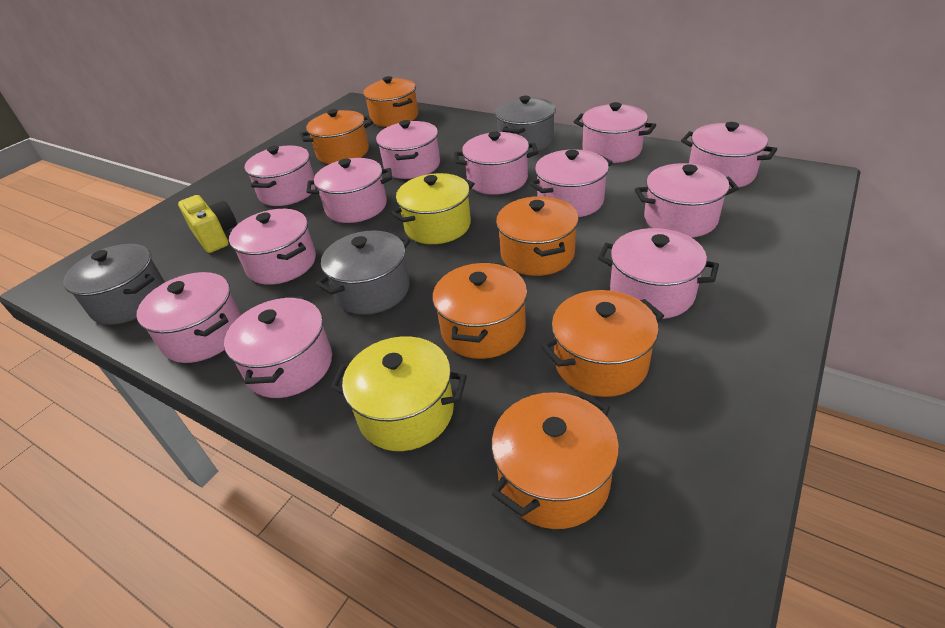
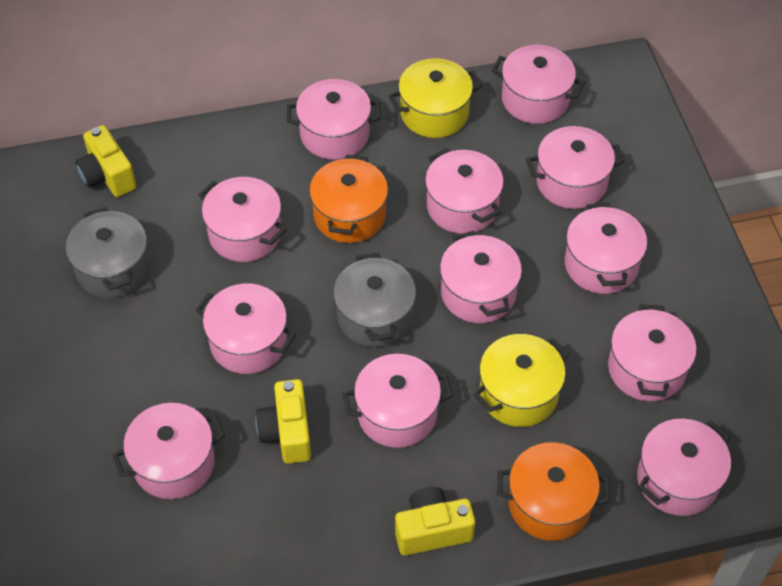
grey pot: [63,244,165,325] [315,230,411,315] [495,96,556,153] = 3 -> [66,207,150,298] [333,253,416,347] = 2
orange pot: [300,109,373,164] [363,76,418,127] [433,262,527,359] [492,391,619,529] [496,196,579,276] [541,290,664,397] = 6 -> [309,155,388,243] [497,442,610,541] = 2
yellow camera: [178,195,237,253] = 1 -> [75,125,136,197] [255,379,311,464] [395,487,475,556] = 3

